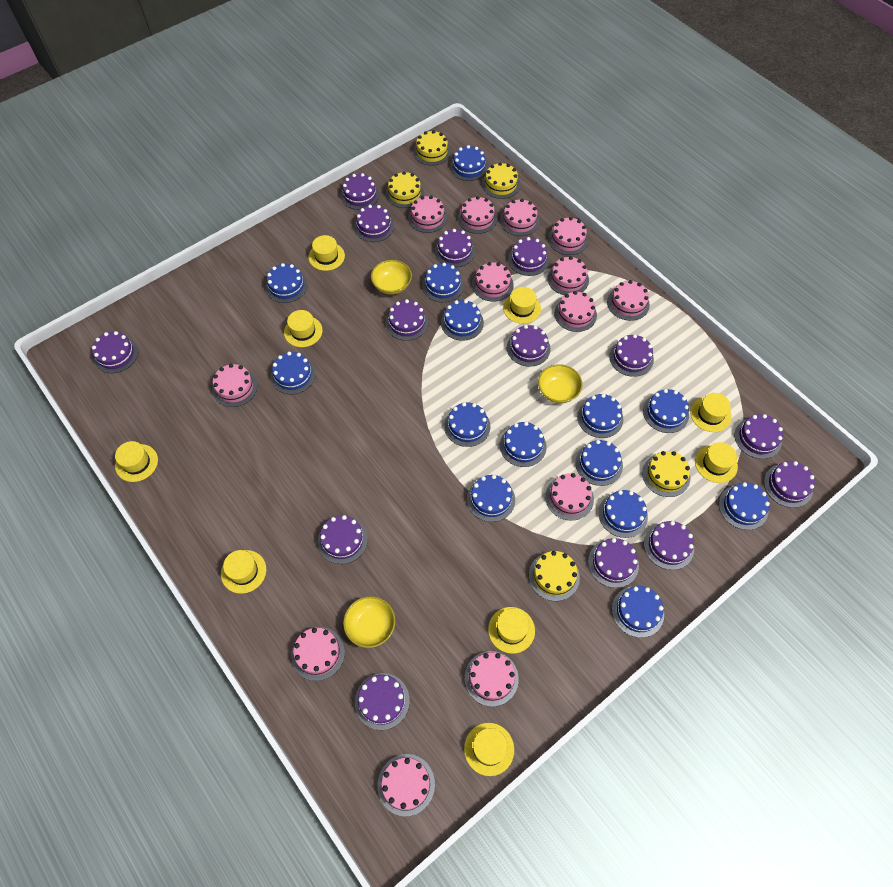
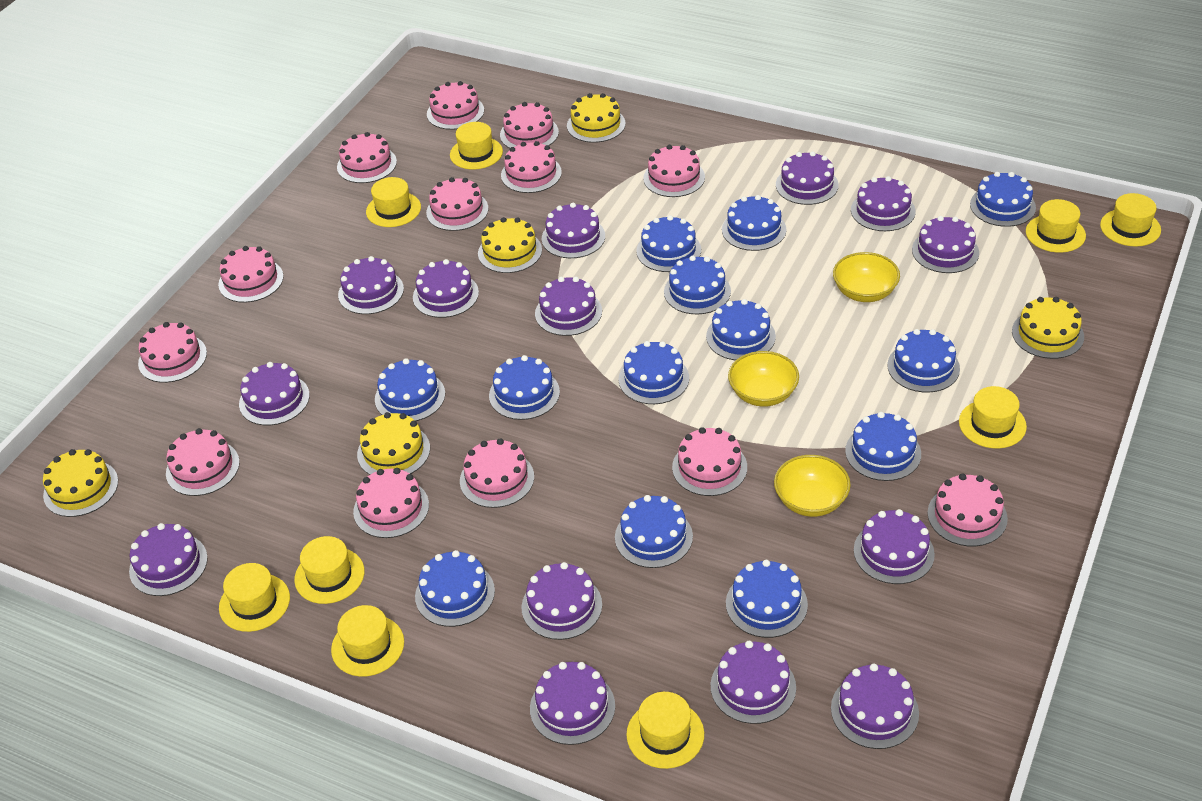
blue cake: [266,263,307,303] [271,352,316,394] [422,263,464,302] [441,300,484,341] [444,402,490,447] [450,145,488,181] [467,475,515,522] [500,422,547,467] [575,440,623,486] [577,394,624,438] [599,490,648,538] [612,586,664,638] [643,389,689,433] [719,482,770,530] = 14 -> [375,358,445,421] [415,550,495,627] [489,355,560,420] [615,495,693,568] [619,341,689,404] [636,215,701,272] [664,256,731,314] [706,299,776,360] [722,195,786,251] [726,560,808,638] [845,412,921,481] [887,329,960,393] [970,172,1036,227] = 13

